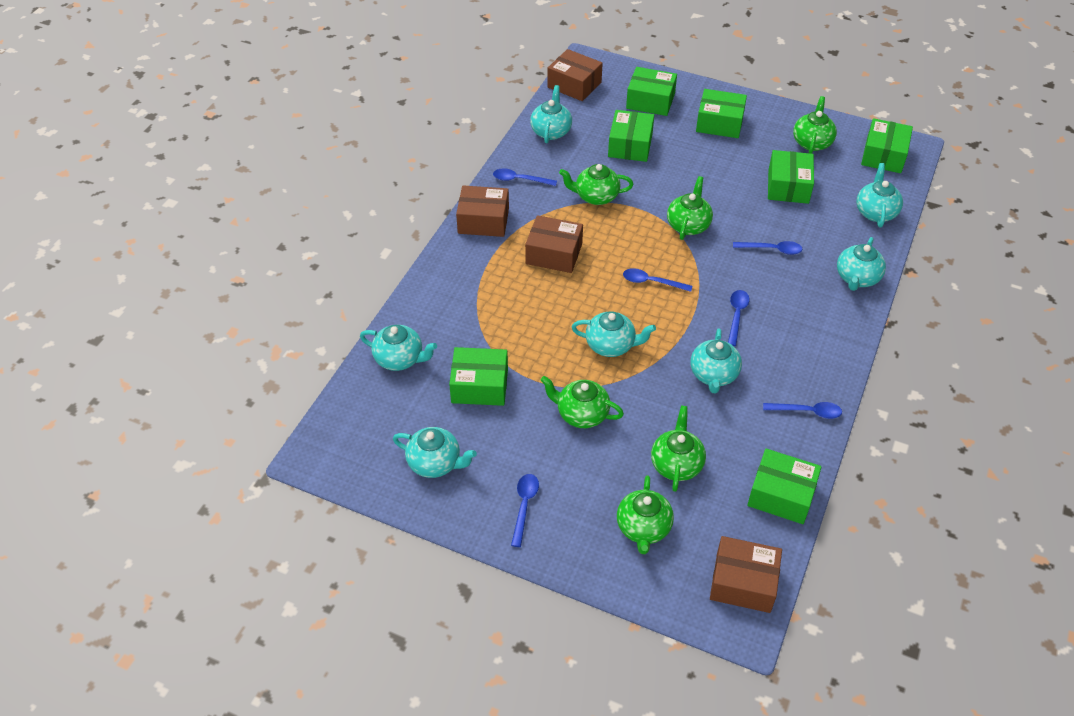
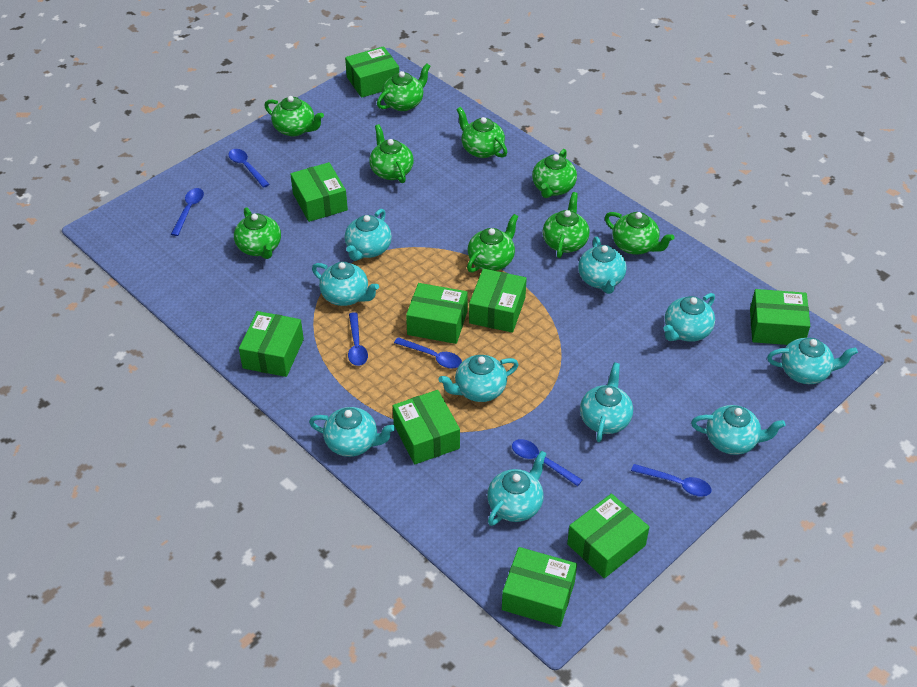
brown box: [456,185,509,237] [525,215,583,273] [547,49,603,101] [710,536,782,613] = 4 -> none = 0
green box: [449,347,508,406] [608,110,654,162] [626,67,677,116] [696,89,747,138] [747,448,822,524] [768,150,814,204] [861,118,913,173] = 7 -> [239,311,304,377] [290,162,348,222] [345,46,399,98] [393,390,460,464] [406,283,468,344] [469,269,527,333] [502,547,577,627] [567,494,649,578] [750,289,810,345] = 9
green teapot: [540,376,624,428] [559,164,634,205] [617,475,674,554] [651,406,706,492] [667,176,713,240] [793,96,837,154] = 6 -> [234,207,281,259] [264,96,324,137] [369,124,414,183] [377,64,430,111] [456,107,507,158] [467,214,518,273] [532,149,577,198] [543,192,590,258] [605,212,674,255] = 9
turquoise teapot: [360,325,437,371] [393,427,477,478] [530,85,572,144] [572,311,656,357] [690,328,742,394] [837,237,886,291] [856,163,903,227] = 7 -> [309,407,395,457] [312,262,379,306] [345,209,392,261] [438,355,519,402] [487,450,547,526] [578,237,627,294] [580,363,633,442] [663,293,715,342] [691,405,785,455] [767,338,858,384] = 10

